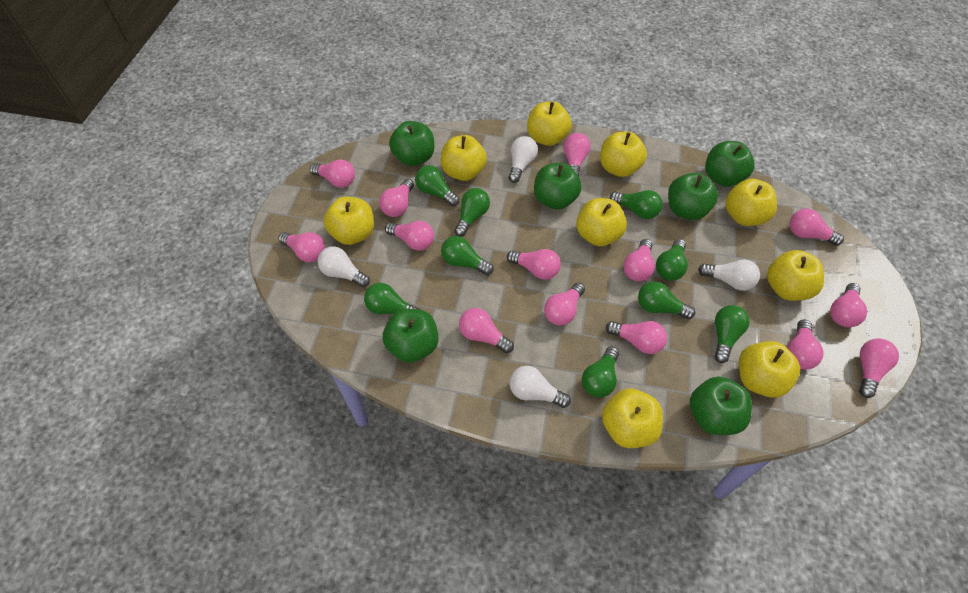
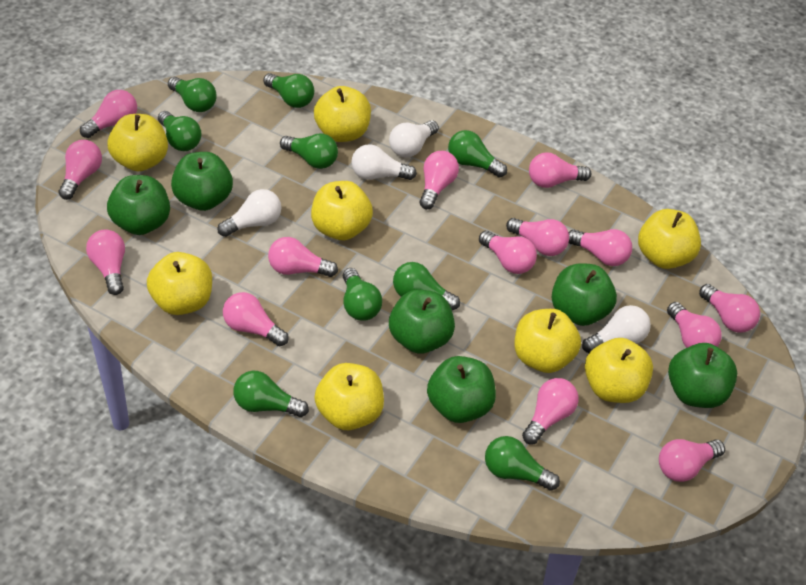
yellow apple: [324,197,374,245] [441,135,487,181] [527,101,572,146] [576,198,627,246] [600,131,647,177] [602,388,663,448] [725,179,777,226] [739,341,800,398] [767,250,824,301] = 9 -> [108,114,168,172] [147,252,212,315] [311,181,373,240] [314,86,371,142] [315,363,384,430] [514,309,581,373] [585,338,653,403] [638,209,701,269] = 8

